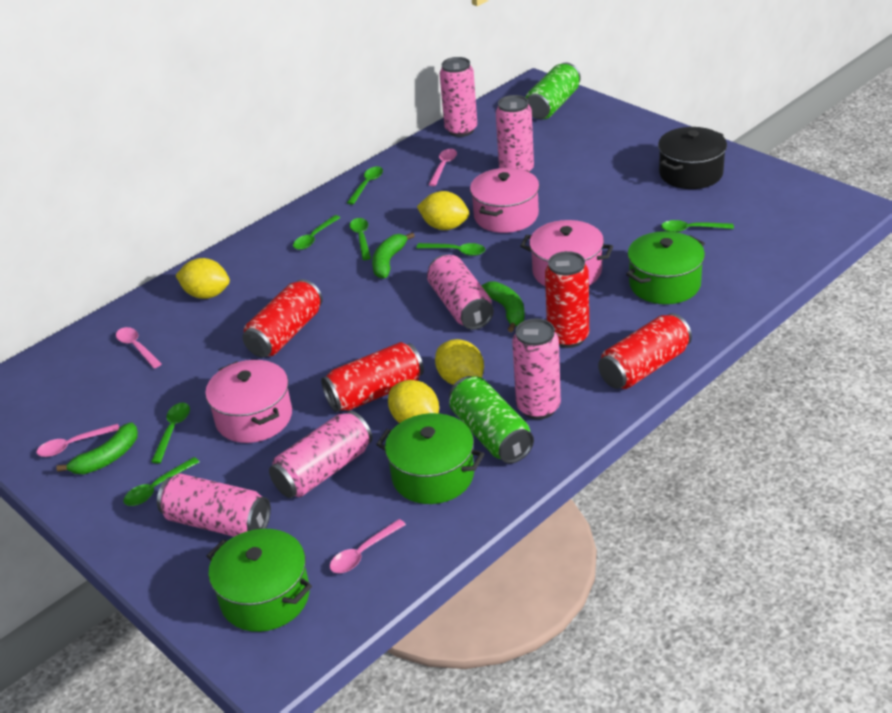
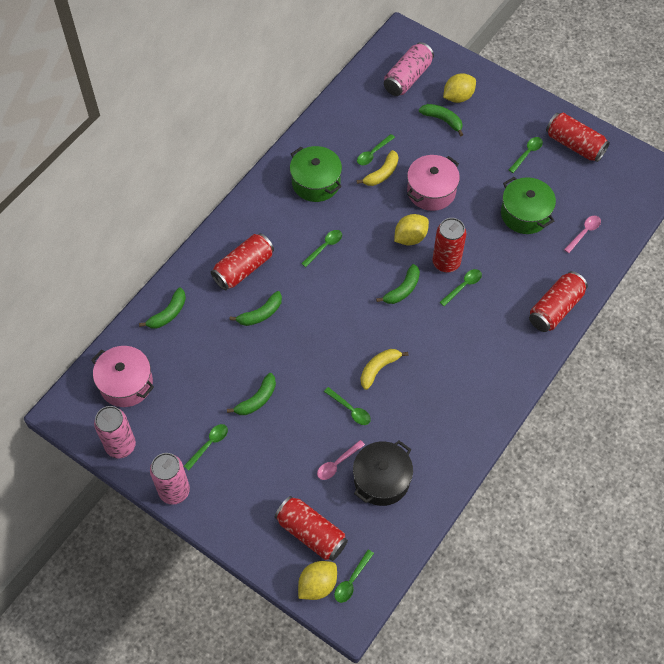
green banana: [56,422,138,474] [372,232,415,279] [482,281,525,332] = 3 -> [139,288,186,328] [227,373,276,415] [229,291,282,326] [376,264,420,304] [419,104,463,137] = 5
green can: [449,376,534,464] [526,63,581,119] = 2 -> none = 0
green pot: [207,529,312,632] [376,413,484,504] [626,231,705,304] = 3 -> [290,146,342,202] [501,177,556,234] = 2
pink can: [157,473,271,537] [269,411,372,498] [427,255,494,330] [440,57,477,137] [496,95,534,172] [512,318,561,420] = 6 -> [94,406,136,458] [150,453,190,505] [384,42,434,96] = 3
pink pot: [205,360,292,443] [470,168,539,233] [520,220,613,286] = 3 -> [91,346,154,407] [407,155,460,211] = 2
pink spoon: [37,424,120,457] [116,327,161,368] [330,519,406,573] [428,149,457,186] = 4 -> [317,440,365,480] [564,216,601,253] = 2
red can: [242,279,323,358] [321,342,424,412] [545,251,589,348] [598,313,692,389] = 4 -> [211,233,274,290] [275,496,348,561] [432,218,466,273] [529,271,588,332] [546,113,610,162] = 5
yellow banana: none = 0 -> [356,150,398,186] [361,349,408,390] = 2
yellow lemon: [175,258,230,299] [388,380,439,423] [417,191,469,230] [435,339,484,385] = 4 -> [298,561,337,600] [394,214,429,246] [443,73,476,103] = 3

